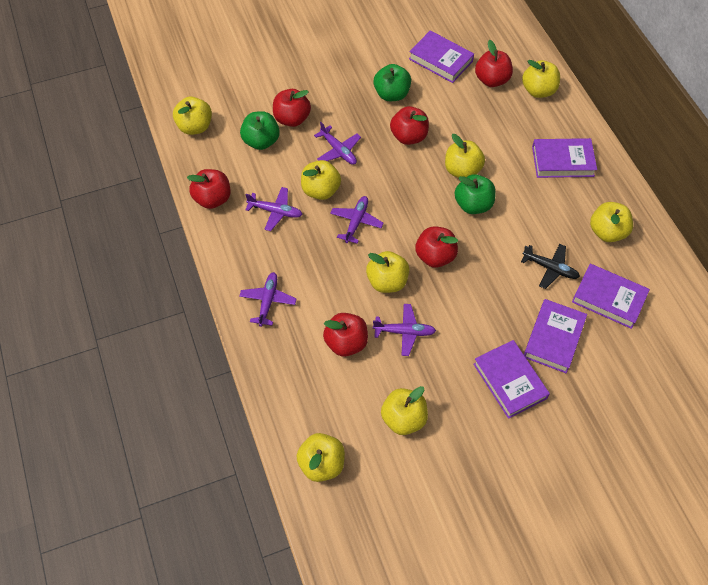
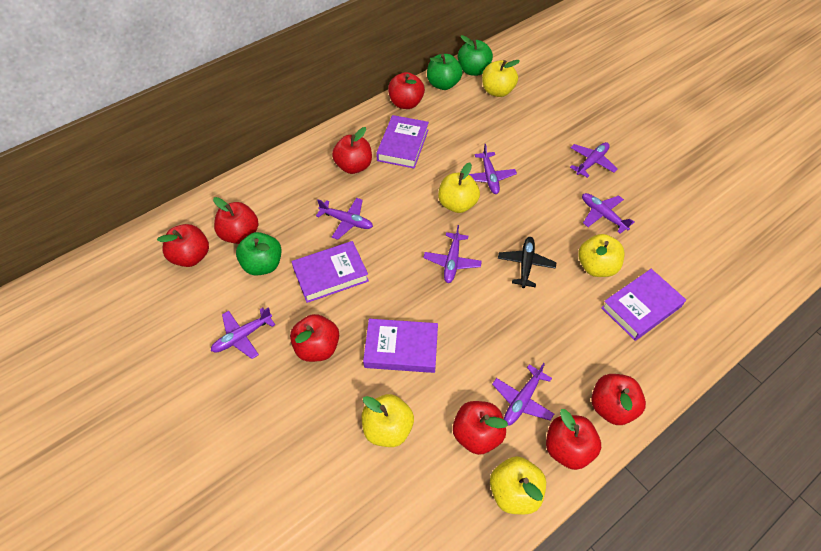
purple book: [409,30,474,83] [473,340,550,419] [524,299,587,373] [532,138,597,178] [572,264,650,329] = 5 -> [291,241,369,303] [363,319,438,373] [376,115,429,168] [601,269,686,341] = 4
purple plane: [239,272,297,327] [245,187,303,231] [314,122,361,165] [330,196,383,244] [373,304,436,356] = 5 -> [211,307,275,359] [316,198,373,240] [423,225,482,283] [469,144,517,194] [492,363,554,426] [570,142,618,178] [582,193,634,234] = 7
red apple: [187,169,231,209] [273,89,311,127] [323,313,368,357] [390,106,429,145] [415,226,458,268] [475,40,513,87] = 6 -> [157,224,209,267] [213,197,259,244] [290,314,339,362] [332,127,372,174] [388,72,425,109] [453,401,508,455] [546,409,601,470] [591,374,646,425] = 8
yellow apple: [173,97,212,135] [296,433,345,482] [301,160,341,200] [366,251,409,293] [381,386,428,435] [445,134,485,178] [522,60,560,98] [590,202,633,242] = 8 -> [361,394,414,447] [438,163,480,213] [482,60,520,97] [490,456,546,514] [578,234,625,277] = 5

